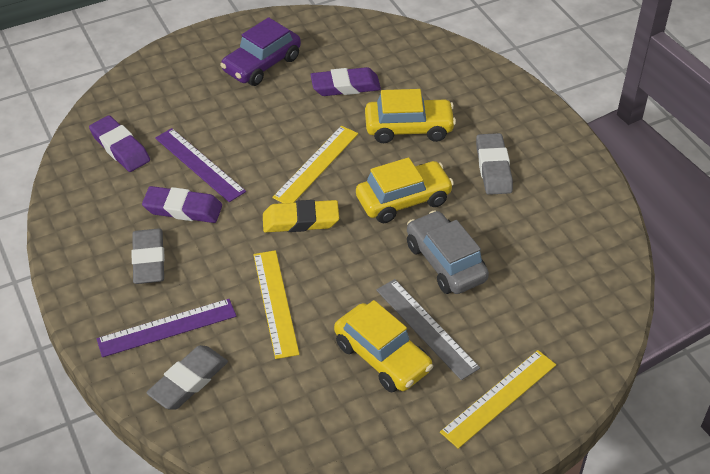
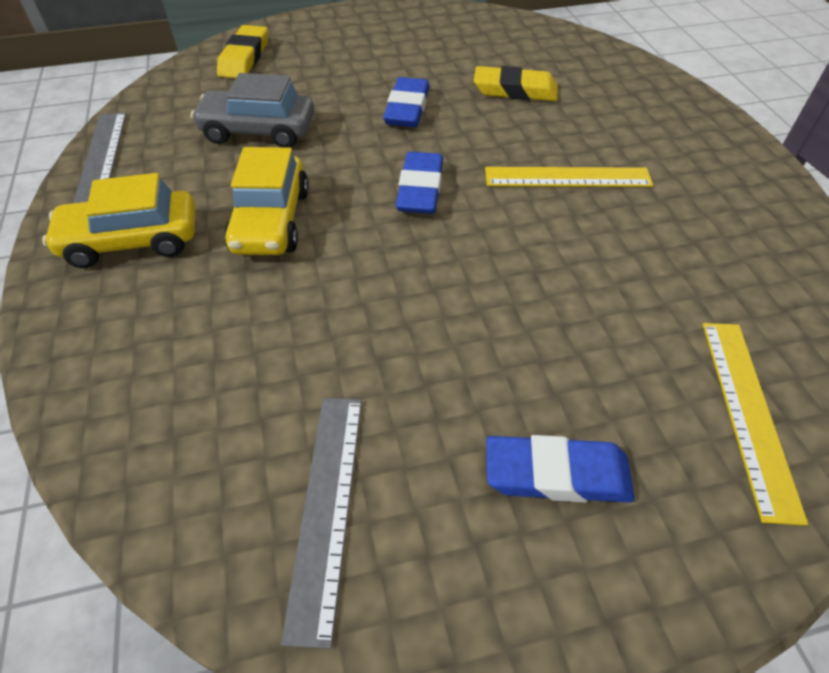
blue eraser: none = 0 -> [383,77,430,127] [396,152,443,214] [486,435,635,503] = 3
grey eraser: [132,228,165,284] [146,345,228,410] [476,133,513,195] = 3 -> none = 0
grey ruler: [376,279,480,380] = 1 -> [73,112,127,203] [281,398,362,649] = 2
purple car: [220,17,301,86] = 1 -> none = 0
purple eraser: [89,115,150,172] [142,186,222,223] [310,67,381,96] = 3 -> none = 0
purple ruler: [96,299,236,357] [155,128,246,202] = 2 -> none = 0
yellow car: [334,300,433,393] [356,157,454,223] [365,89,456,143] = 3 -> [42,173,195,268] [224,147,309,255] = 2
yellow eraser: [263,200,339,232] = 1 -> [217,25,268,78] [474,66,558,101] = 2
yellow ruler: [253,250,299,359] [272,126,358,203] [440,350,556,449] = 3 -> [485,167,653,187] [702,323,808,526] = 2

